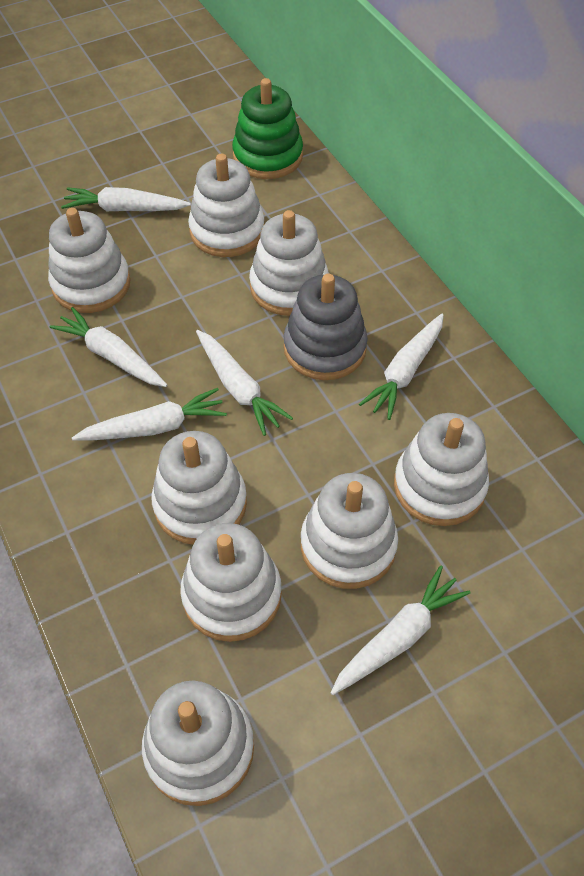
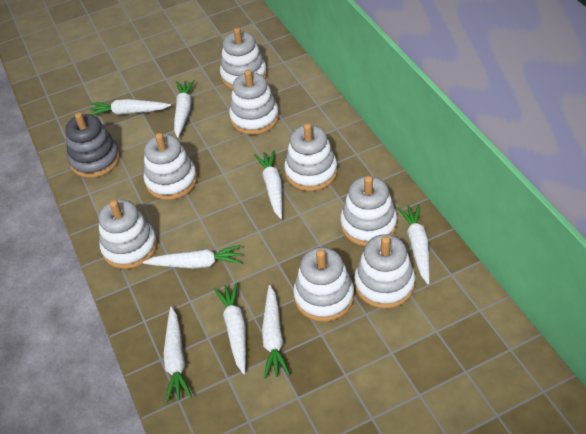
green stacking toy: [232,78,303,179] = 1 -> none = 0
white carrot: [49,307,167,387] [61,187,191,211] [72,388,227,441] [196,330,293,436] [331,566,471,695] [359,314,444,420] = 6 -> [89,99,171,115] [143,245,242,269] [163,307,192,403] [174,80,195,138] [214,283,246,374] [254,150,282,219] [262,285,290,379] [397,204,430,285] = 8

